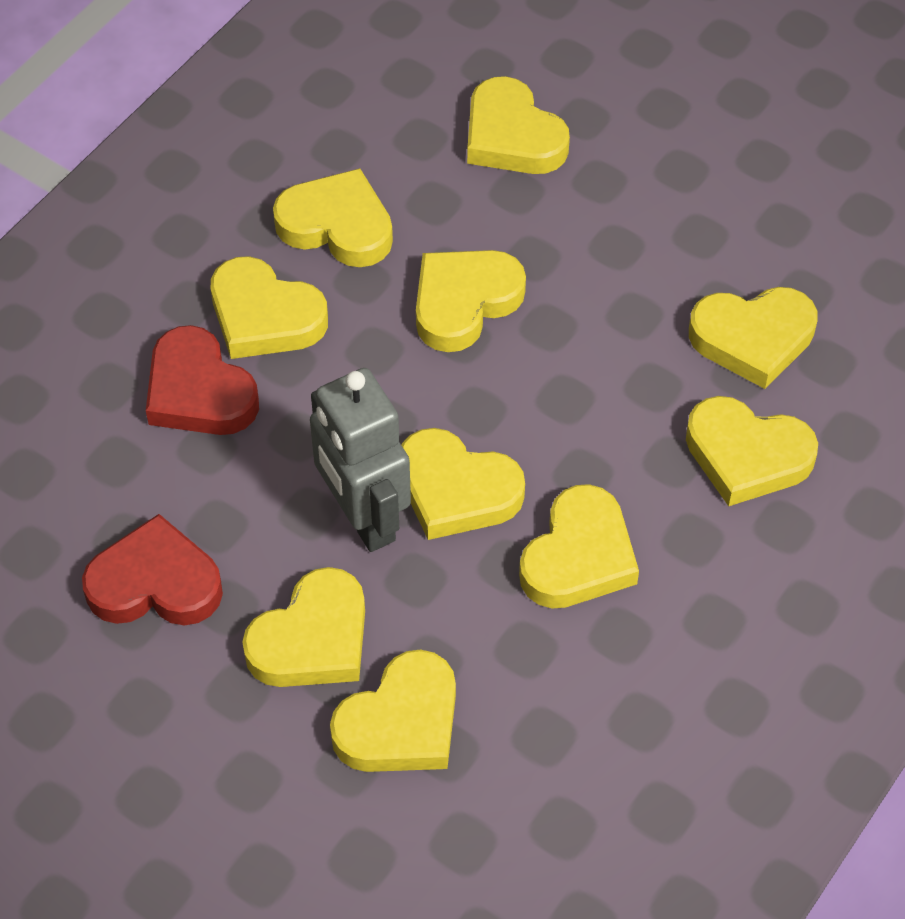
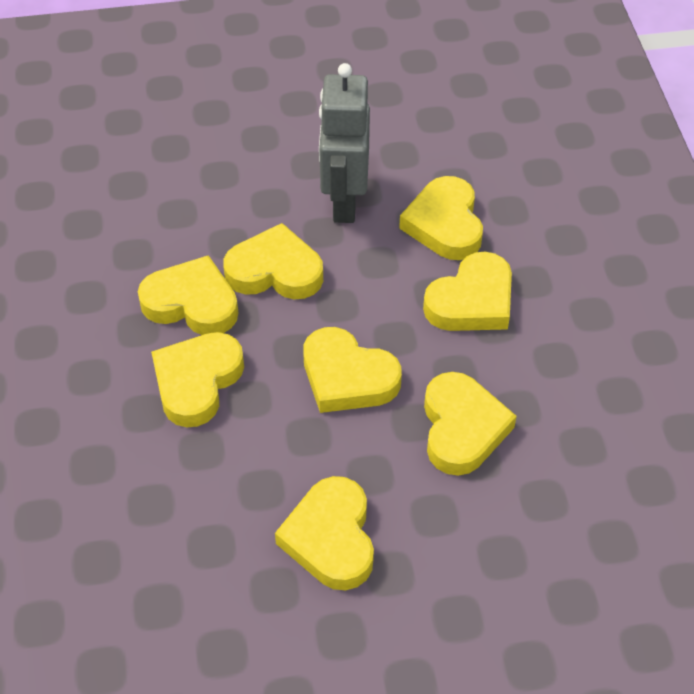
red heart: [82,514,223,625] [146,325,259,435] = 2 -> none = 0
yellow heart: [211,256,328,359] [242,567,365,687] [273,168,393,267] [330,649,456,772] [401,428,525,540] [416,250,526,352] [467,76,570,174] [519,484,639,609] [686,396,818,506] [689,287,817,389] = 10 -> [138,255,238,335] [151,332,244,427] [223,223,323,299] [275,476,374,590] [303,327,402,413] [399,176,483,260] [423,252,512,331] [424,372,517,476] = 8

